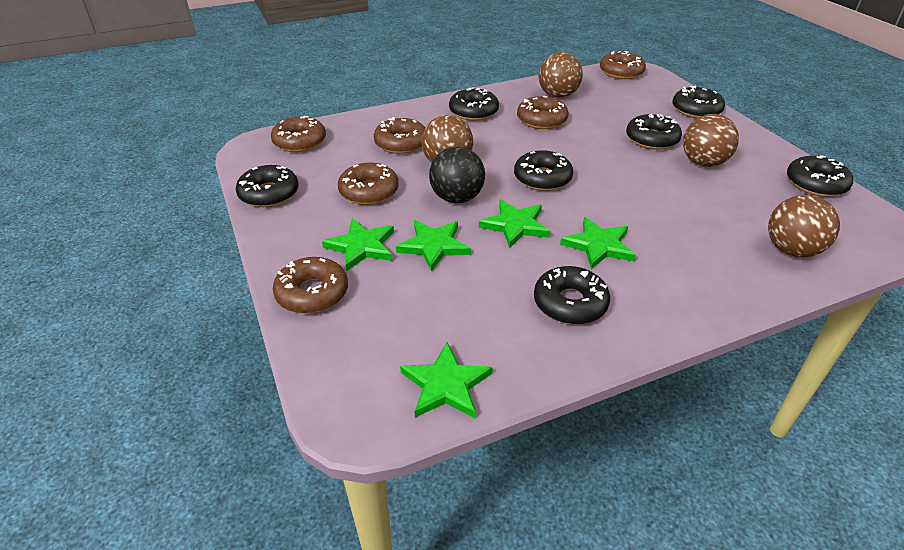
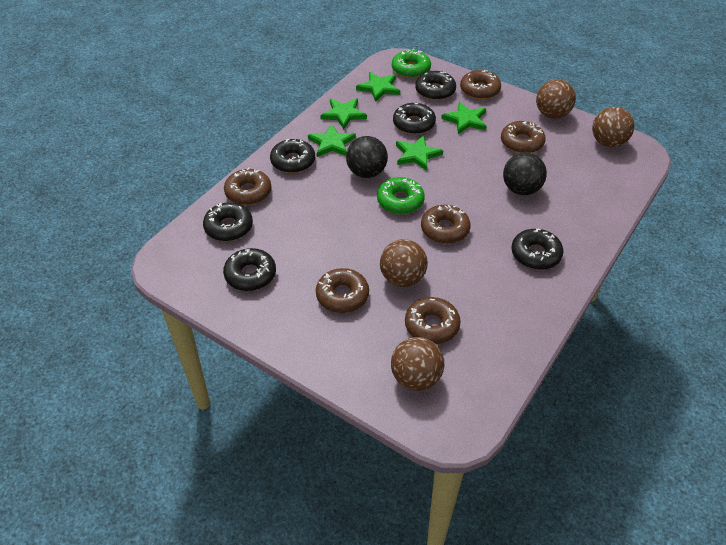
black ball: [429,147,485,203] = 1 -> [346,136,388,178] [503,152,547,195] = 2
black donut: [236,165,299,207] [449,88,499,121] [514,150,573,191] [534,266,610,325] [626,114,682,150] [673,85,725,118] [787,155,853,197] = 7 -> [203,202,253,241] [223,248,276,291] [270,139,315,173] [393,103,436,134] [415,71,456,100] [511,229,563,270] = 6
green donut: none = 0 -> [377,177,425,214] [392,49,431,78] = 2

